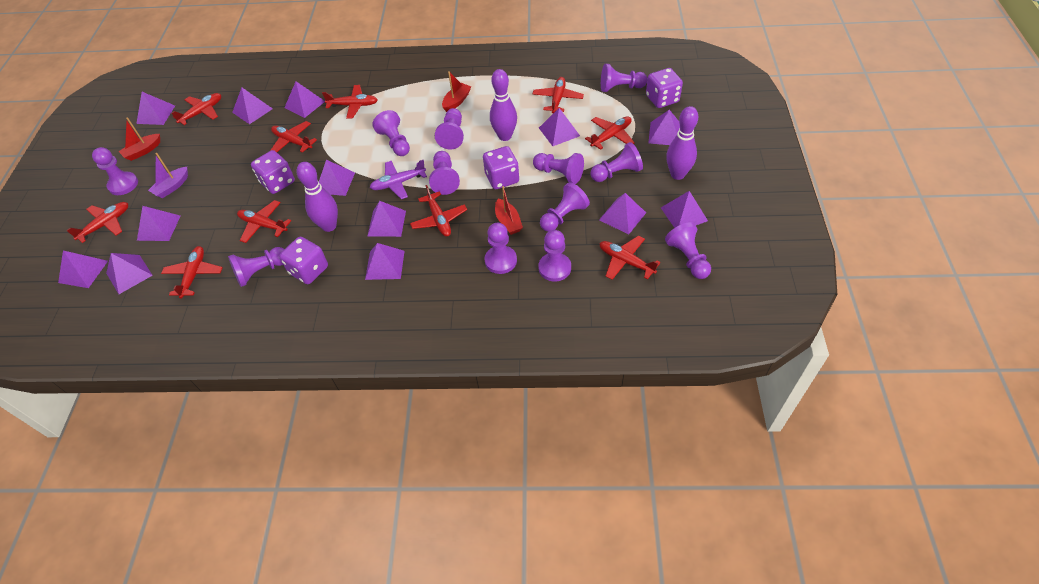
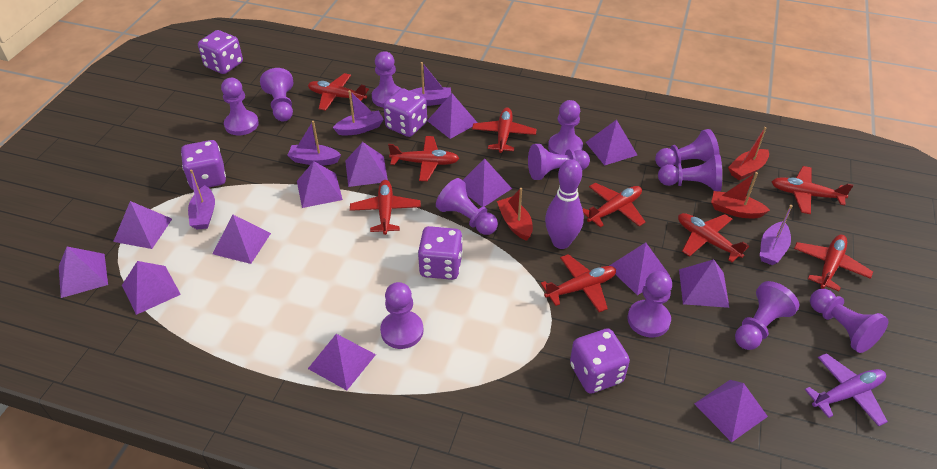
purple boat: [148,153,188,198] = 1 -> [188,169,215,229] [287,121,341,166] [333,90,384,136] [410,62,451,106] [760,205,792,265] = 5
purple bowling pin: [297,162,338,232] [490,69,517,141] [666,106,698,180] = 3 -> [545,159,584,249] = 1
purple dice: [251,150,295,194] [279,237,328,284] [483,146,519,189] [646,68,683,108] = 4 -> [181,140,226,190] [198,30,243,74] [383,88,427,137] [418,226,463,280] [570,328,630,394] = 5
red plane: [66,202,128,243] [161,246,223,299] [171,93,221,125] [237,200,291,243] [270,121,317,153] [322,85,378,119] [410,185,467,237] [533,77,584,113] [585,116,635,150] [600,236,661,280] = 10 -> [308,73,369,111] [350,180,421,235] [388,136,459,181] [472,108,537,153] [541,254,616,312] [583,183,645,227] [678,213,749,262] [772,166,854,214] [794,235,873,291] = 9

